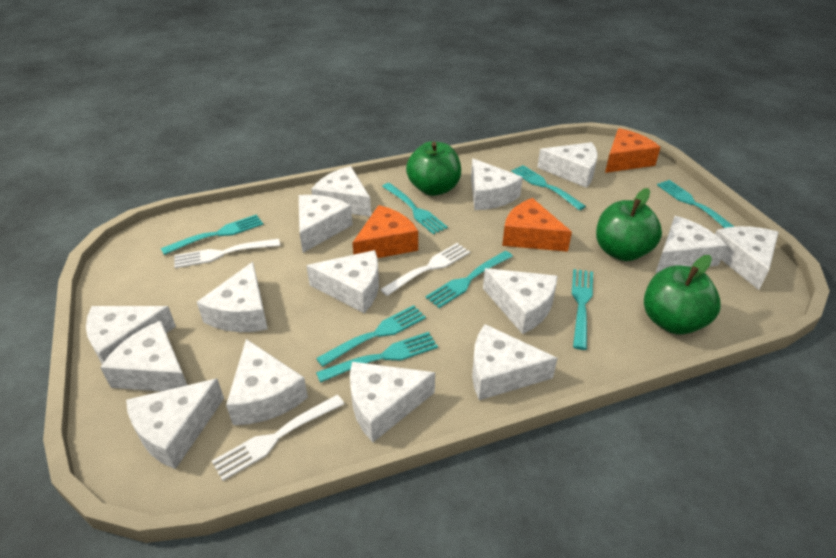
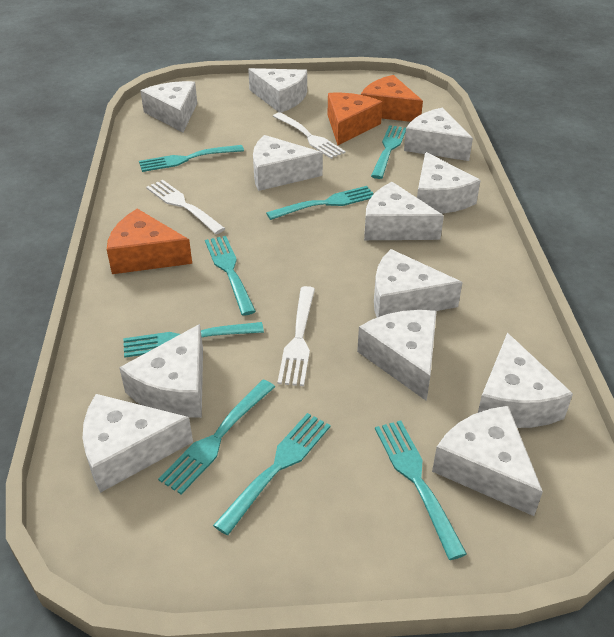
green apple: [406,141,461,196] [596,188,662,261] [644,255,721,335] = 3 -> none = 0
white cheese: [86,306,176,364] [100,321,187,391] [126,378,224,469] [197,262,268,332] [226,339,308,425] [299,195,353,253] [306,250,379,313] [311,166,371,217] [350,362,435,442] [471,158,523,210] [472,324,558,400] [483,268,558,334] [537,142,598,188] [656,216,727,273] [715,226,779,290] = 15 -> [83,394,193,493] [119,324,203,418] [140,81,197,132] [248,68,307,113] [253,135,323,191] [357,310,437,401] [364,182,444,240] [374,249,463,317] [404,108,473,161] [417,152,481,214] [432,406,543,516] [478,332,573,428] = 12

